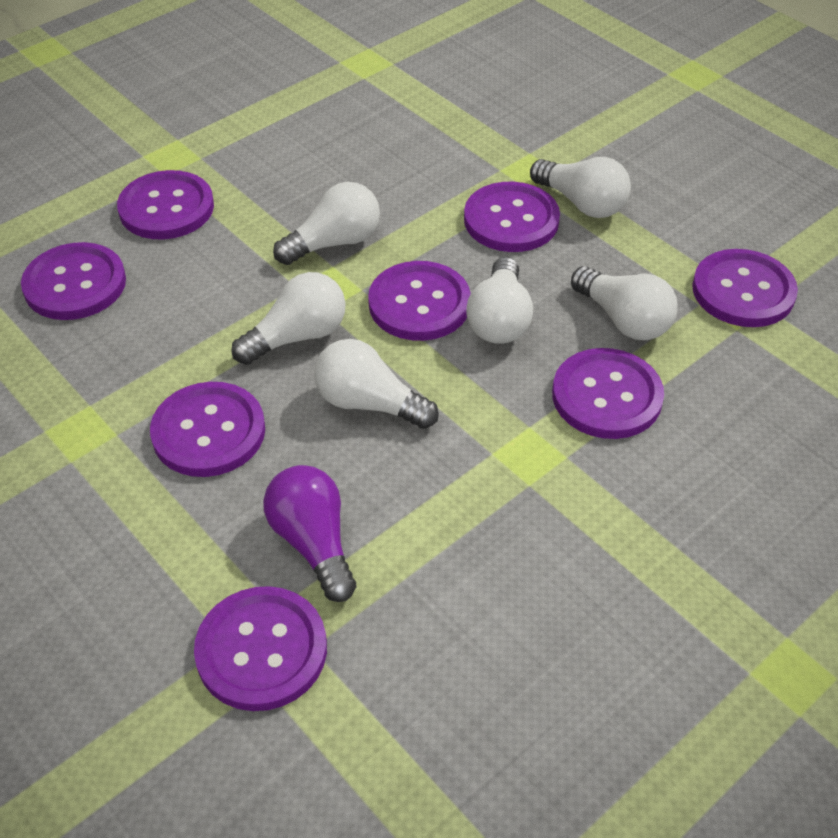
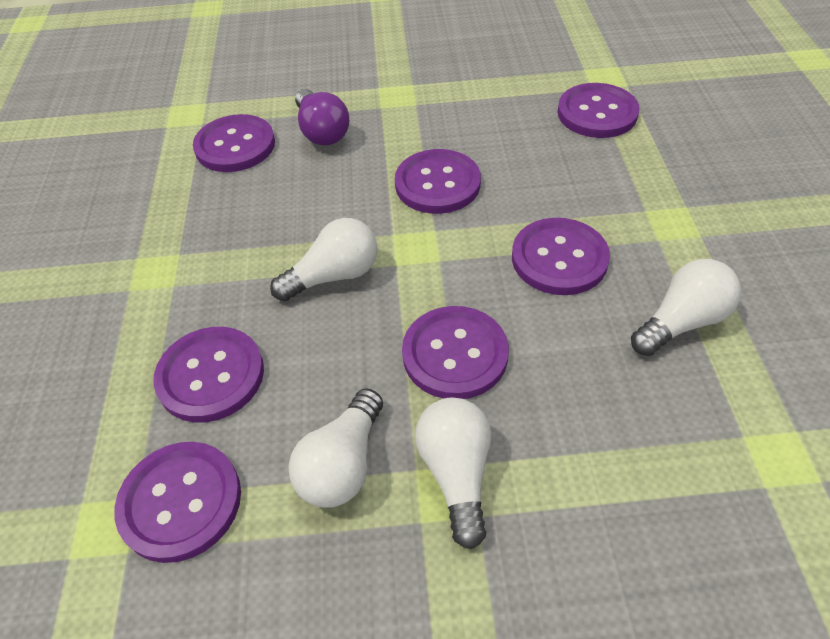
purple button: [21,242,126,320] [117,170,214,240] [150,382,265,477] [194,586,327,711] [368,261,471,341] [464,182,560,252] [552,348,664,439] [692,249,798,327] = 8 -> [114,442,241,563] [153,327,264,423] [193,114,275,172] [395,149,481,214] [402,306,509,399] [512,218,610,295] [558,83,640,138] = 7
white light bulb: [231,272,346,365] [273,182,380,265] [314,339,439,429] [466,257,533,344] [530,157,631,218] [571,266,678,340] = 6 -> [270,218,377,301] [289,388,383,508] [415,398,491,549] [631,259,741,356] = 4

